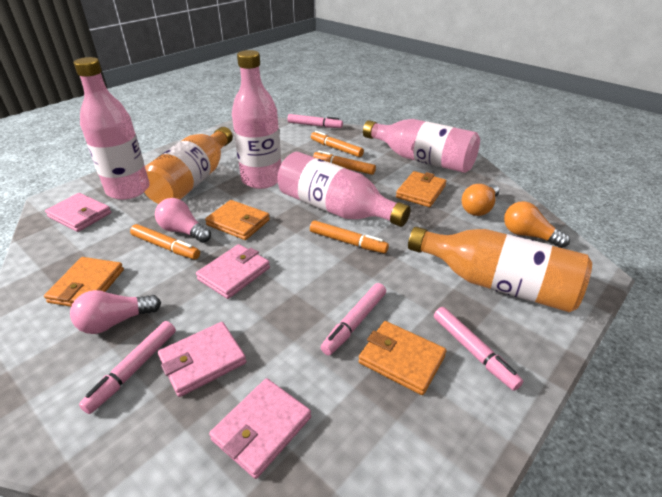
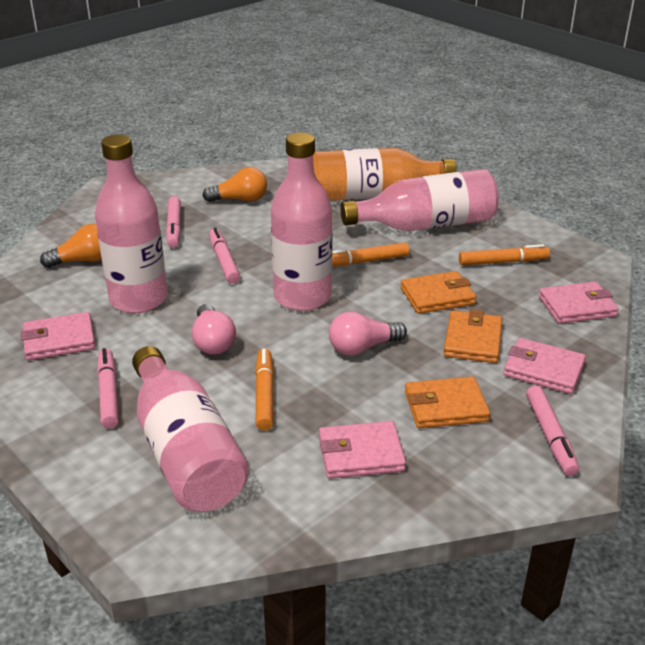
orange bottle: [139,127,233,204] [408,227,592,312] = 2 -> [313,148,457,201] = 1
orange marker: [130,224,200,259] [310,220,389,253] [311,131,364,157] [313,151,376,175] = 4 -> [255,349,274,431] [332,242,409,267] [459,244,550,266] = 3
orange wallet: [44,257,124,307] [205,200,270,240] [359,321,446,395] [396,171,446,207] = 4 -> [401,271,476,314] [405,377,490,428] [443,309,502,363] = 3

